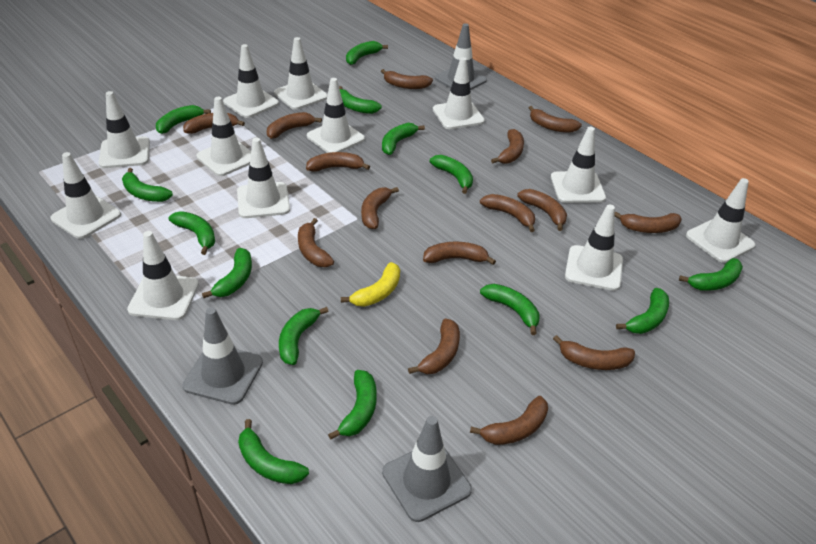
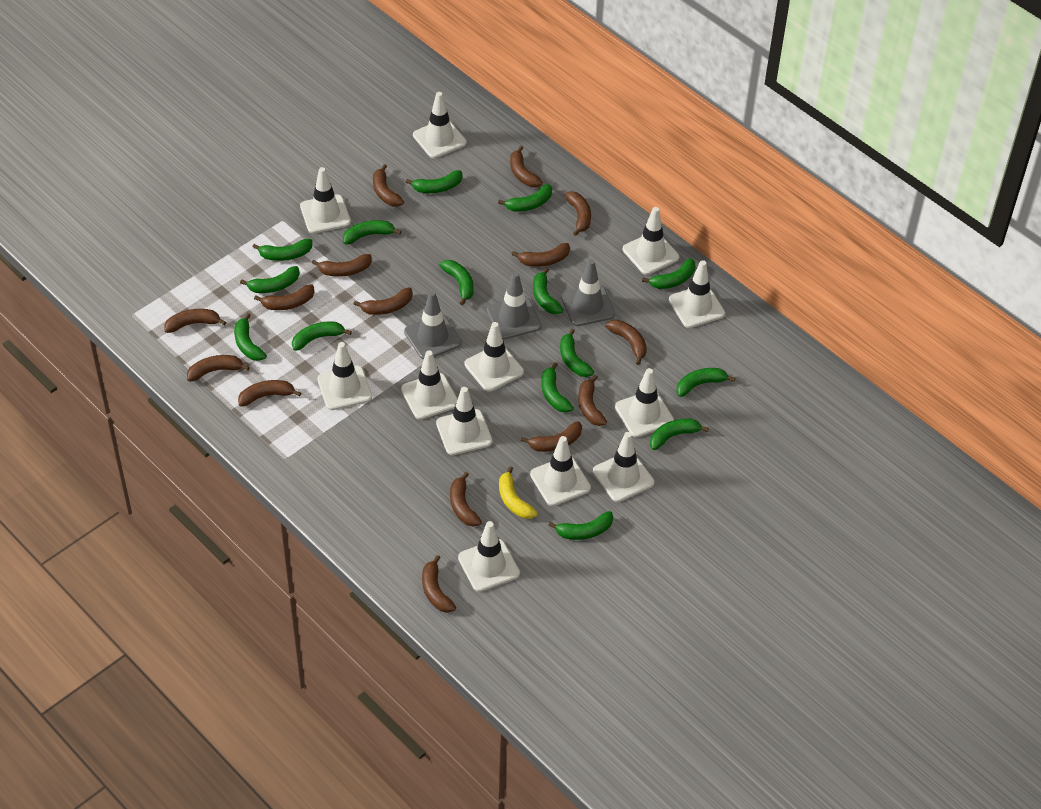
green banana: [122,168,173,202] [156,105,211,134] [169,211,215,255] [202,248,252,298] [238,419,309,484] [279,307,329,365] [328,370,377,439] [339,86,382,114] [346,41,388,65] [382,123,425,155] [430,155,473,194] [480,284,540,335] [616,288,669,334] [679,258,743,291] = 14 -> [234,313,267,361] [240,266,300,293] [253,239,312,261] [292,321,352,351] [343,220,401,245] [406,170,462,193] [439,260,474,305] [498,184,552,212] [533,267,563,314] [541,362,574,413] [548,511,613,540] [560,329,594,377] [642,258,695,289] [650,418,709,450] [676,368,735,397] = 15

